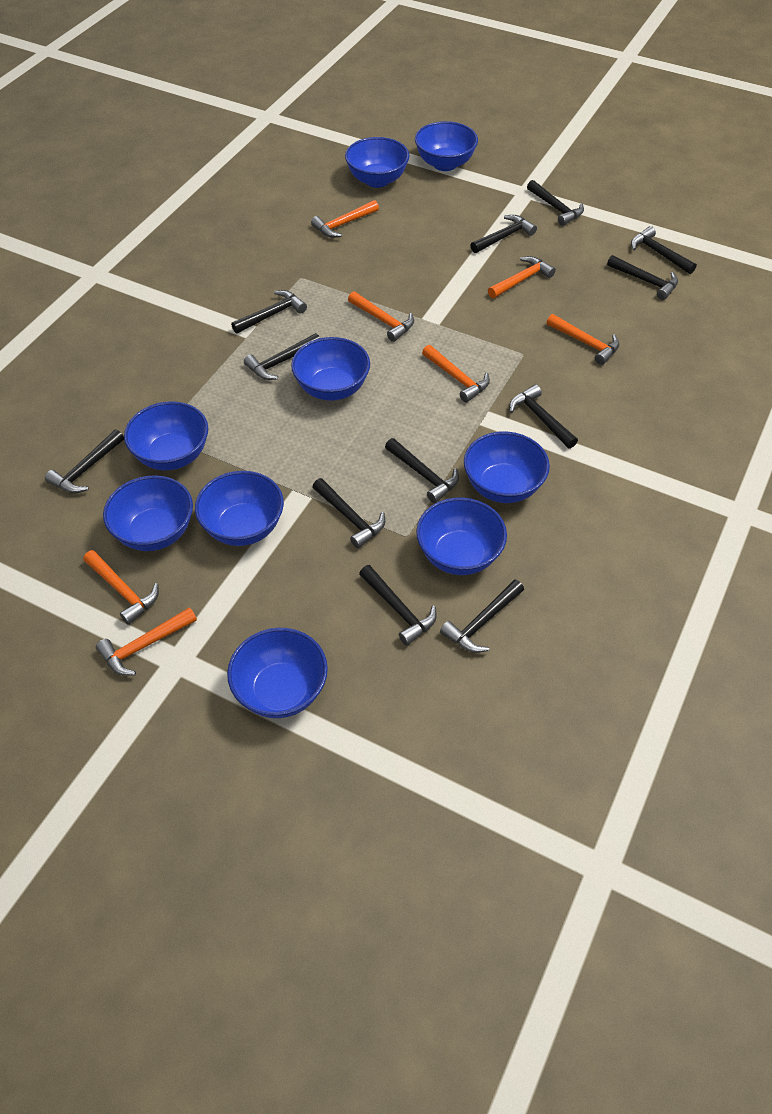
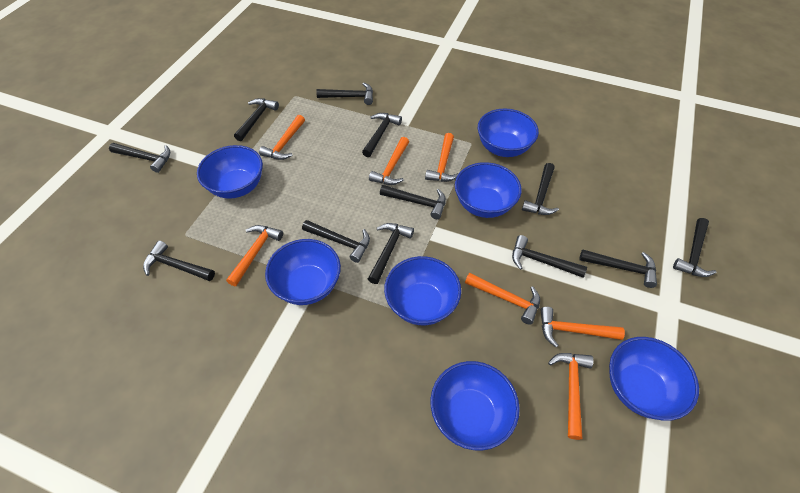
blue bowl: [103,475,193,551] [124,401,208,471] [195,471,284,546] [227,628,328,718] [291,337,370,401] [345,137,410,188] [415,121,478,171] [416,497,507,575] [464,432,550,503] = 9 -> [197,145,263,199] [265,239,341,305] [384,256,461,325] [431,361,520,451] [455,162,522,218] [478,109,539,157] [609,337,699,421] = 7

